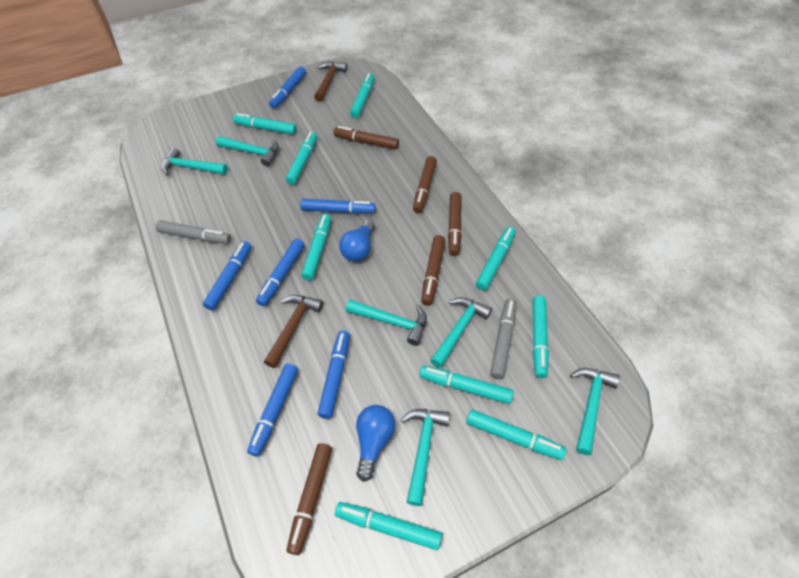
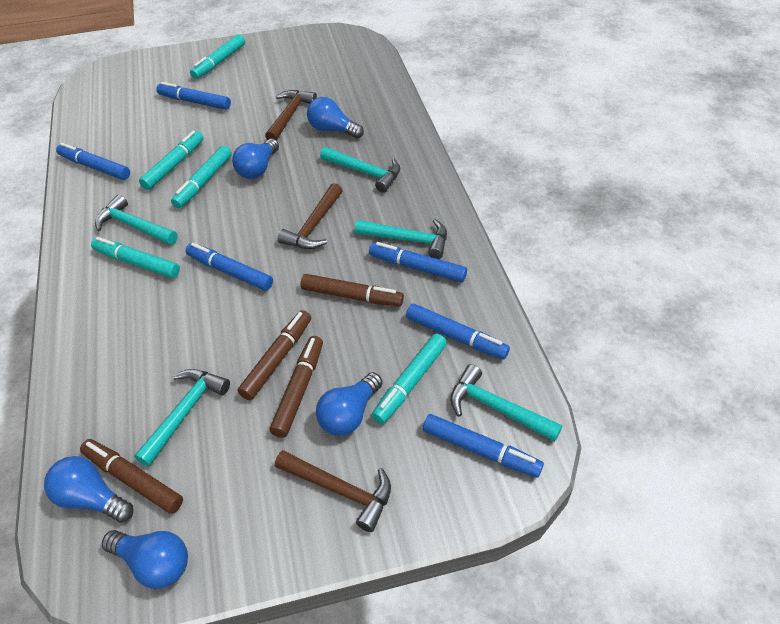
blue light bulb: [339,219,375,262] [356,405,396,482] = 2 -> [44,456,134,523] [102,530,188,589] [232,139,279,179] [307,97,364,138] [316,372,383,436] = 5
brown hammer: [264,295,323,368] [314,62,348,102] = 2 -> [265,90,317,141] [275,450,391,532] [278,183,343,249] = 3
brown marker: [287,443,332,555] [333,126,399,150] [413,156,437,213] [421,235,446,306] [448,192,462,256] = 5 -> [80,439,183,514] [237,310,311,400] [270,336,323,438] [301,274,404,307] = 4
grey marker: [155,220,231,244] [490,299,517,379] = 2 -> none = 0
turquoise hammer: [161,147,228,176] [216,136,279,167] [346,300,427,346] [400,409,450,506] [430,297,492,368] [570,368,620,456] = 6 -> [95,195,178,245] [134,369,230,467] [320,147,400,192] [355,219,447,259] [450,364,562,442] = 5
turquoise marker: [233,113,297,135] [286,132,317,185] [301,214,331,280] [335,502,442,550] [350,73,375,118] [419,366,514,404] [466,409,566,460] [476,227,516,290] [533,296,549,378] = 9 -> [91,237,180,278] [139,131,204,190] [171,146,232,208] [190,34,245,79] [372,334,447,424] = 5

